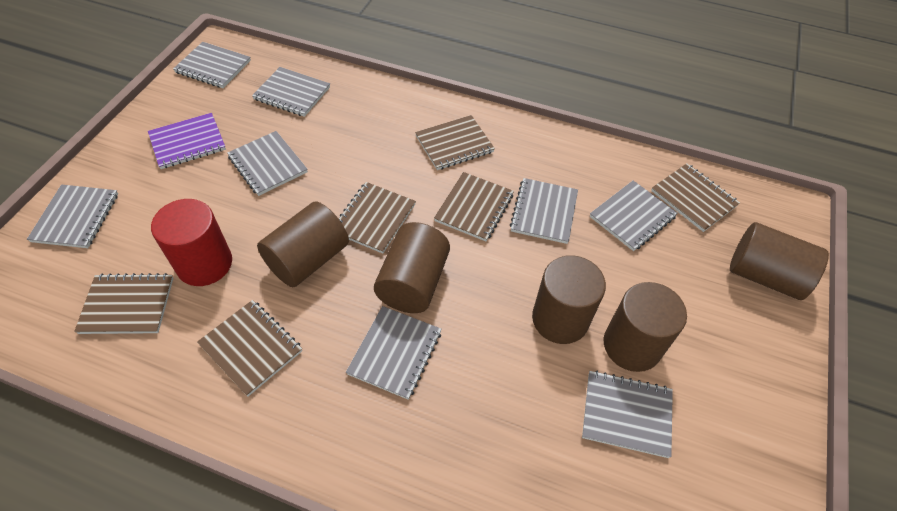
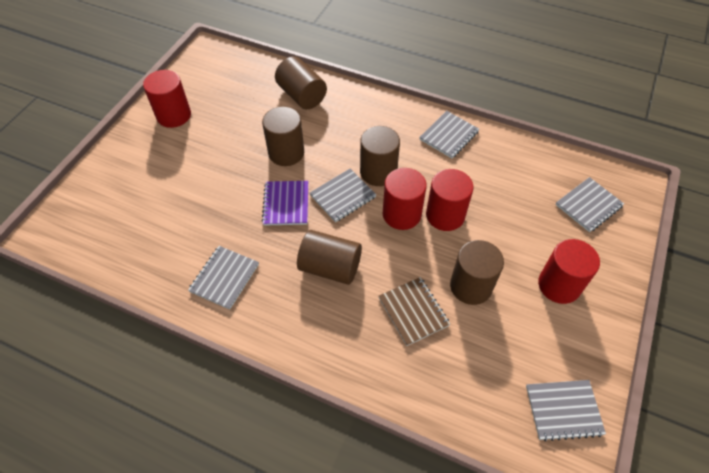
brown notebook: [74,273,173,334] [197,300,302,396] [339,182,416,253] [415,115,495,170] [434,172,514,241] [651,163,740,232] = 6 -> [378,277,450,346] = 1
grey notebook: [27,184,118,248] [173,42,251,88] [227,131,308,196] [252,67,330,117] [346,306,442,400] [510,178,578,244] [582,371,673,458] [590,181,678,251] = 8 -> [188,246,259,310] [310,168,377,222] [419,111,479,158] [526,380,606,441] [555,177,624,232] = 5
red cylinder: [151,199,232,286] = 1 -> [143,70,191,128] [383,168,427,230] [426,169,474,231] [538,239,600,304] = 4

